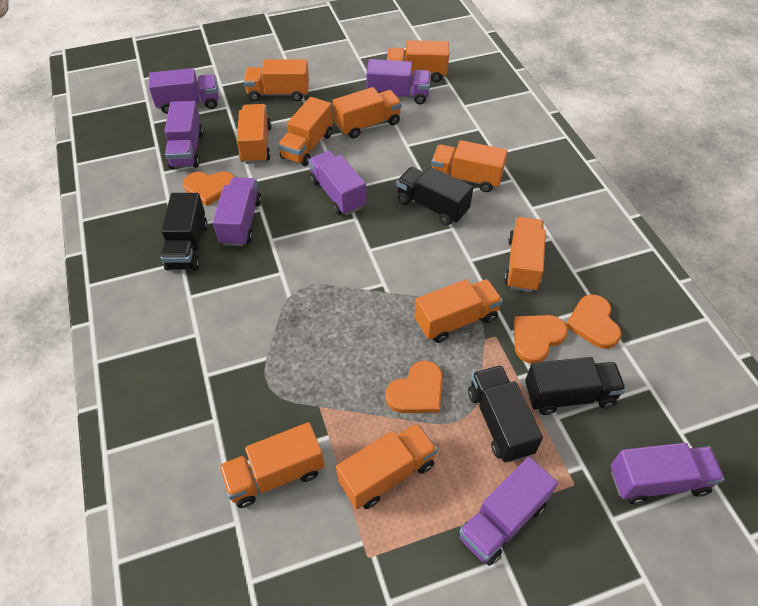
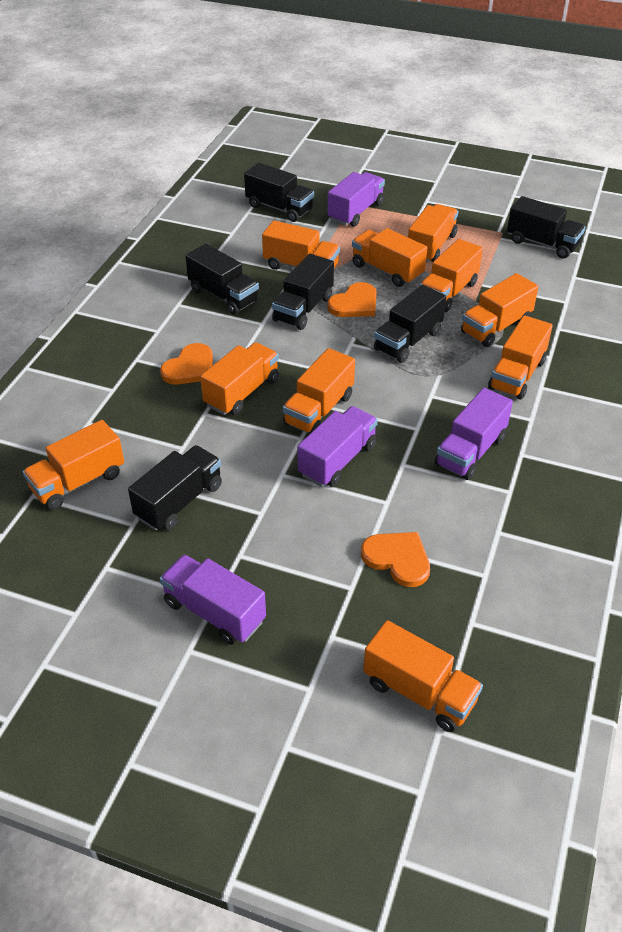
black truck: [161,193,208,270] [397,167,473,226] [468,365,543,463] [525,357,626,415] = 4 -> [128,445,222,531] [185,244,259,315] [244,163,314,222] [272,254,334,330] [374,285,446,363] [507,196,585,259] = 6
orange heart: [183,171,235,206] [385,361,443,413] [514,315,568,364] [566,294,621,349] = 4 -> [160,343,213,385] [328,282,377,317] [361,532,430,587] = 3
purple truck: [149,68,219,114] [164,101,204,169] [213,177,262,246] [308,151,366,215] [366,59,431,104] [458,457,558,566] [611,443,724,504] = 7 -> [160,554,266,645] [297,406,378,487] [328,172,385,227] [435,388,513,480] = 4

